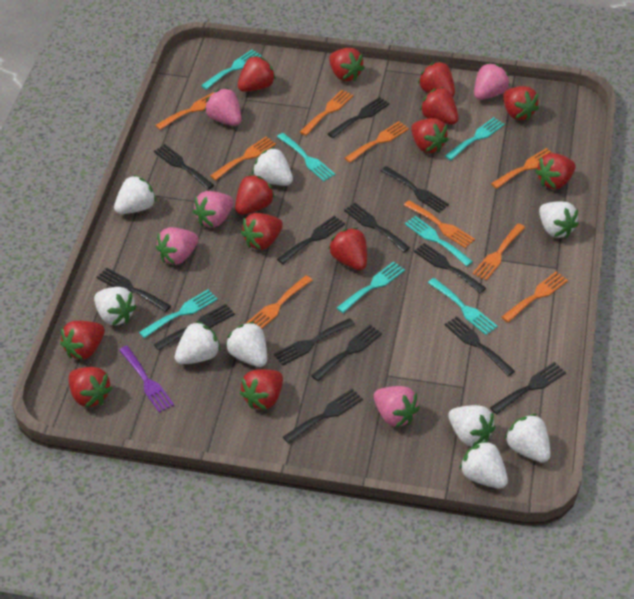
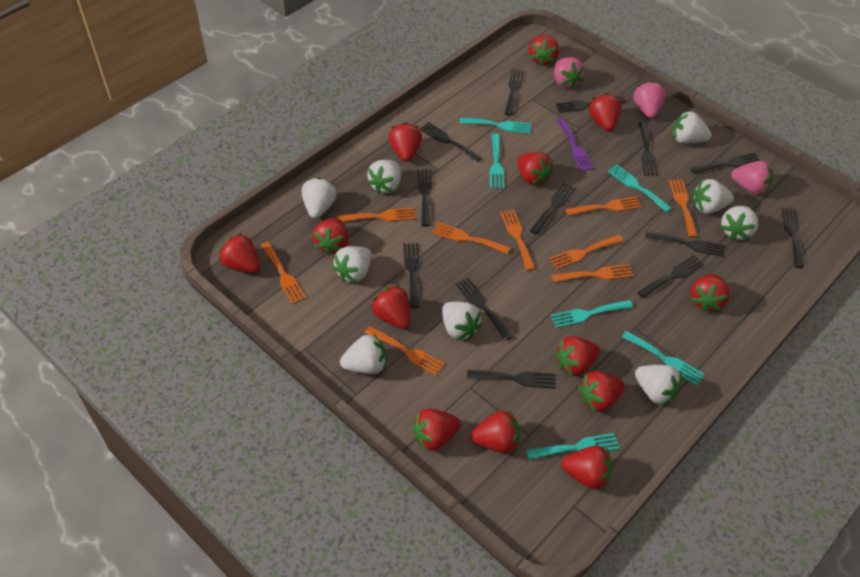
pink strawberry: [156,227,199,265] [193,191,234,228] [205,88,241,126] [374,386,420,428] [474,63,510,100] = 5 -> [554,57,585,89] [633,81,666,118] [731,161,773,195] = 3
turquoise fork: [139,289,218,338] [201,50,262,90] [277,133,335,181] [337,261,405,313] [405,216,473,266] [428,278,498,335] [445,117,505,160] = 7 -> [459,118,531,134] [489,134,504,189] [526,433,619,460] [550,300,633,328] [608,165,672,212] [622,331,704,386] = 6

